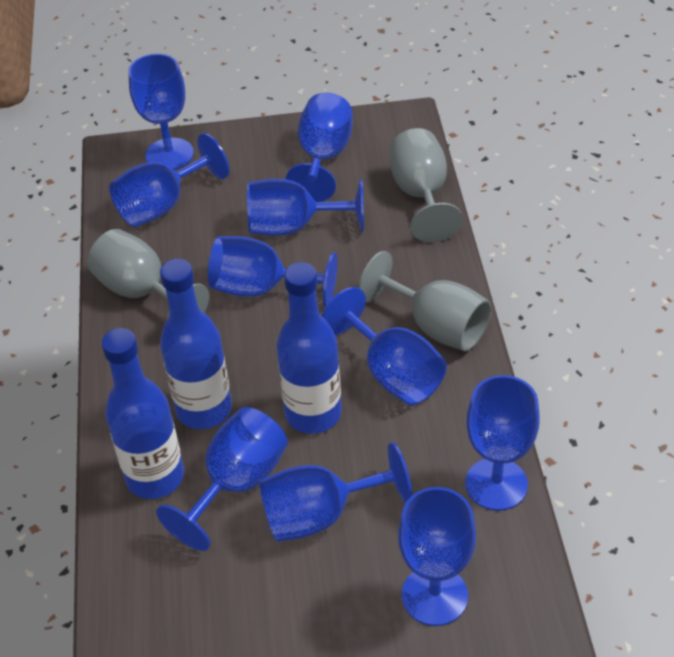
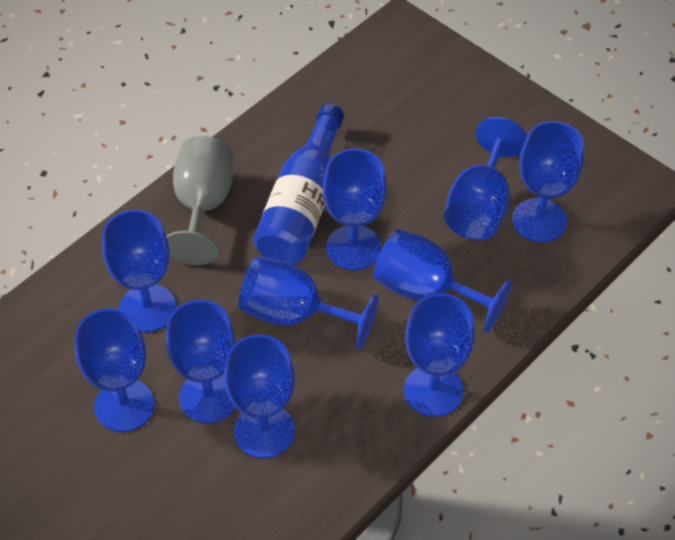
blue bottle: [102,328,184,499] [160,259,232,429] [276,262,342,434] = 3 -> [253,104,344,264] = 1
grey goblet: [87,229,209,319] [358,251,491,351] [389,128,463,242] = 3 -> [166,136,233,265] = 1

